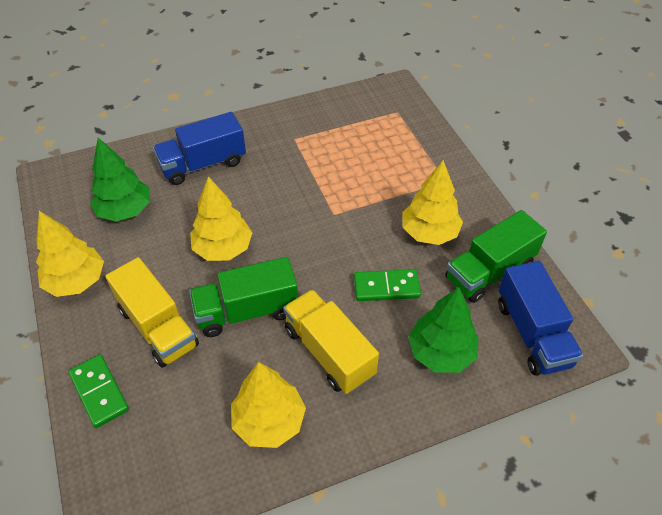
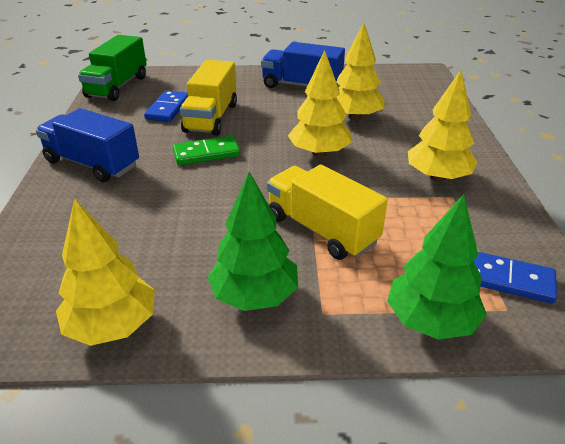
blue domino: none = 0 -> [144,90,188,122] [474,252,557,304] = 2
green domino: [68,355,129,428] [354,269,421,301] = 2 -> [173,136,240,165] = 1
green truck: [189,257,298,337] [445,210,547,303] = 2 -> [78,35,147,101] = 1

